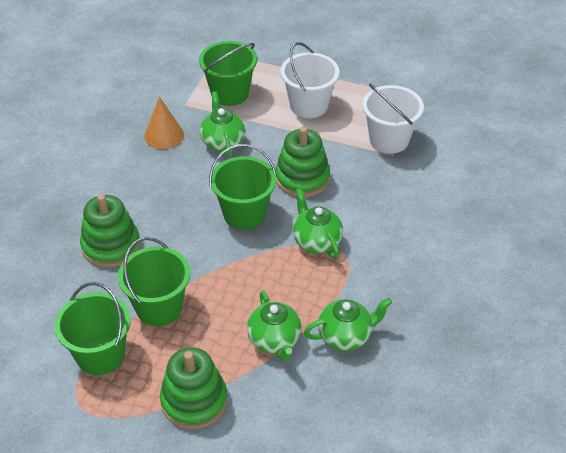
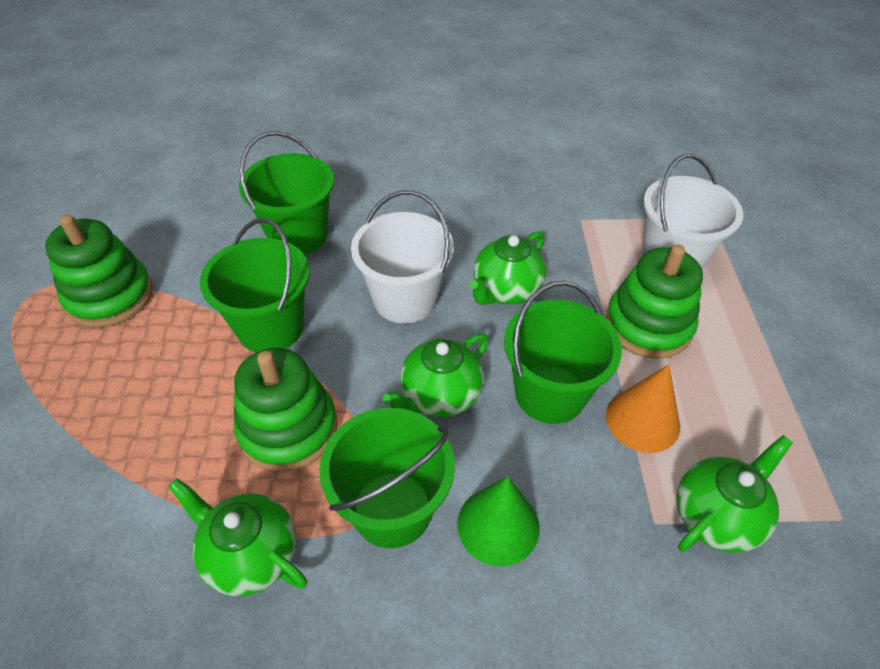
green cone: none = 0 -> [457,477,540,567] = 1

